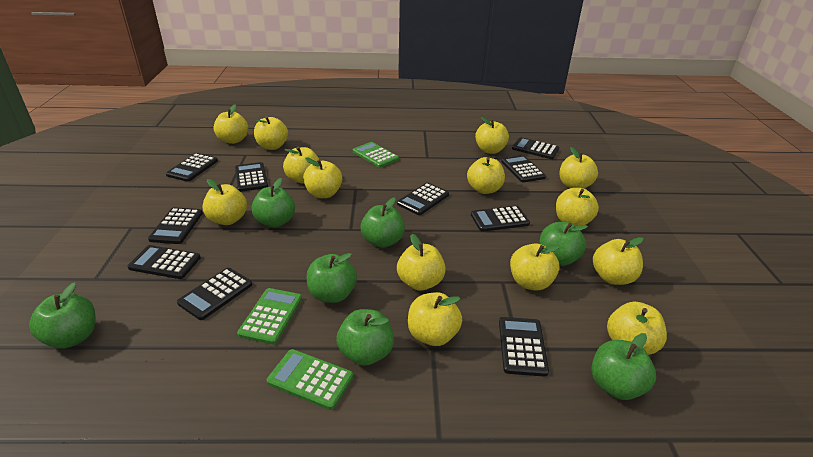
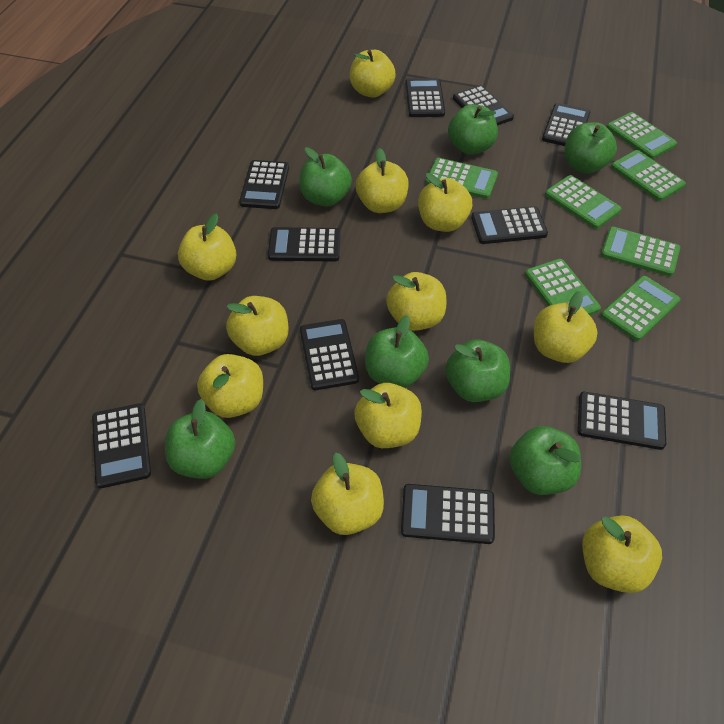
green calculator: [237,288,302,345] [267,349,353,410] [353,142,399,168] = 3 -> [426,158,498,199] [525,259,601,315] [545,175,621,229] [601,227,680,277] [601,276,680,341] [607,112,677,159] [611,150,686,201] = 7
yellow apple: [203,179,247,225] [214,105,248,144] [254,116,288,150] [283,147,320,183] [303,157,342,198] [397,234,446,291] [408,292,462,346] [467,157,505,194] [475,117,509,154] [510,243,560,291] [556,188,599,226] [560,147,598,188] [593,237,643,285] [607,302,667,355] = 14 -> [178,213,237,281] [197,354,263,418] [226,296,288,356] [311,453,384,535] [350,50,396,98] [354,383,422,448] [356,148,409,213] [386,272,446,331] [418,173,472,232] [534,291,598,363] [582,515,662,593] = 11

